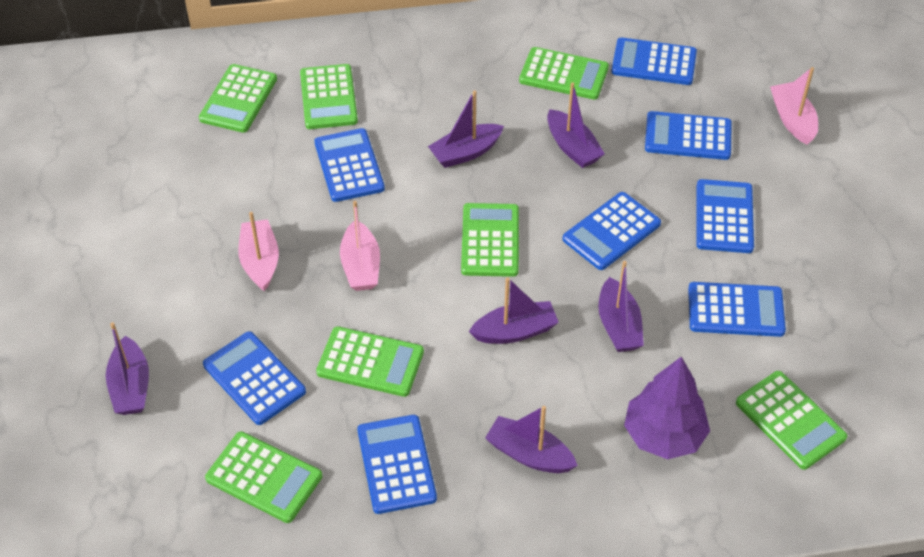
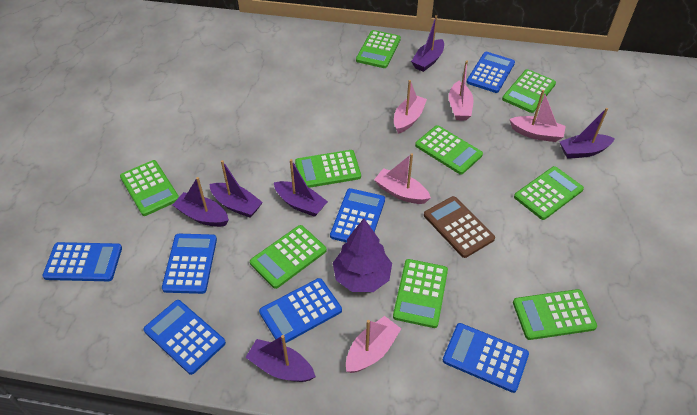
blue calculator: [203,331,306,425] [314,128,385,202] [357,415,437,514] [562,192,661,270] [611,38,697,85] [645,111,732,160] [688,282,786,337] [696,179,754,253] = 8 -> [42,242,122,281] [143,300,226,375] [162,234,217,294] [259,278,342,343] [330,188,385,243] [443,323,529,393] [467,52,515,93] = 7
brown calculator: none = 0 -> [424,196,495,258] = 1
green calculator: [199,64,277,133] [205,431,322,523] [300,64,358,129] [316,326,424,397] [461,203,519,277] [519,47,609,100] [736,371,847,470] = 7 -> [120,160,179,216] [250,225,327,289] [295,150,361,188] [356,30,401,68] [393,259,448,328] [415,125,483,174] [502,69,556,113] [513,289,597,340] [514,166,584,220] = 9
pink boat: [238,212,279,291] [340,201,380,291] [770,67,818,145] = 3 -> [346,316,401,373] [374,153,431,204] [394,80,427,134] [449,60,473,121] [509,90,566,142] = 5

